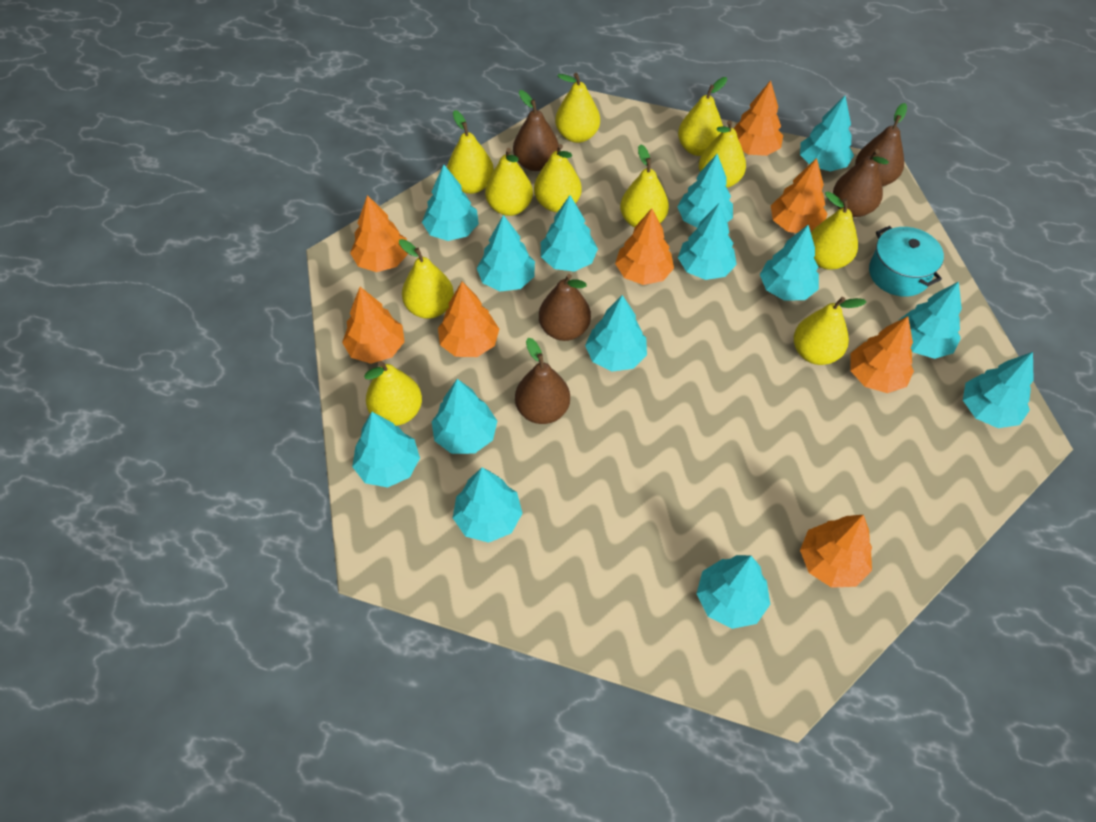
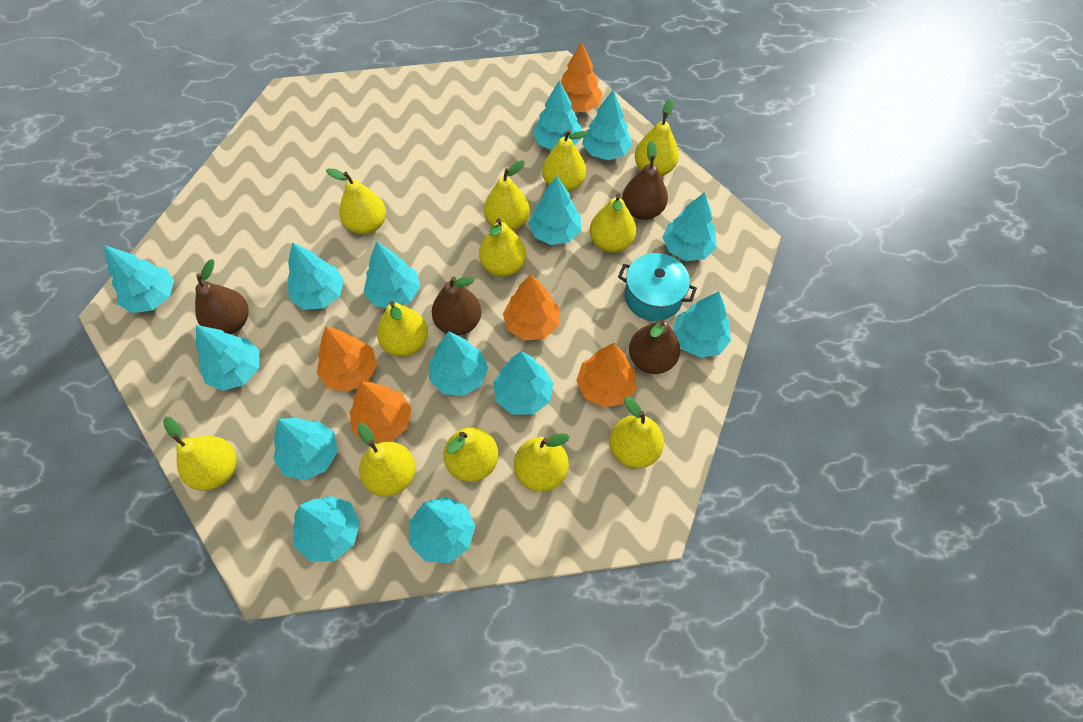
brown pear: [513,90,559,171] [515,338,570,424] [539,274,591,341] [833,149,889,217] [855,103,907,186] = 5 -> [195,259,249,334] [432,276,481,335] [622,140,668,220] [629,319,680,374] = 4
orange tree: [342,287,405,364] [350,195,408,272] [438,282,499,357] [615,208,674,285] [733,80,783,156] [771,158,828,233] [800,515,872,588] [850,316,914,393] = 8 -> [317,326,377,392] [350,381,411,443] [503,274,560,341] [561,42,603,112] [576,343,637,408] = 5
yellow pear: [364,361,422,426] [399,239,454,319] [447,110,494,194] [485,148,533,216] [534,144,582,212] [555,73,600,143] [620,144,669,228] [678,77,727,156] [699,120,746,188] [794,297,866,365] [811,191,858,270] = 11 -> [163,416,237,491] [326,168,386,235] [357,423,416,497] [377,301,428,357] [443,428,499,482] [479,218,526,277] [484,160,530,231] [514,433,570,492] [542,130,588,192] [590,193,636,253] [609,397,664,468] [635,98,679,176] = 12

